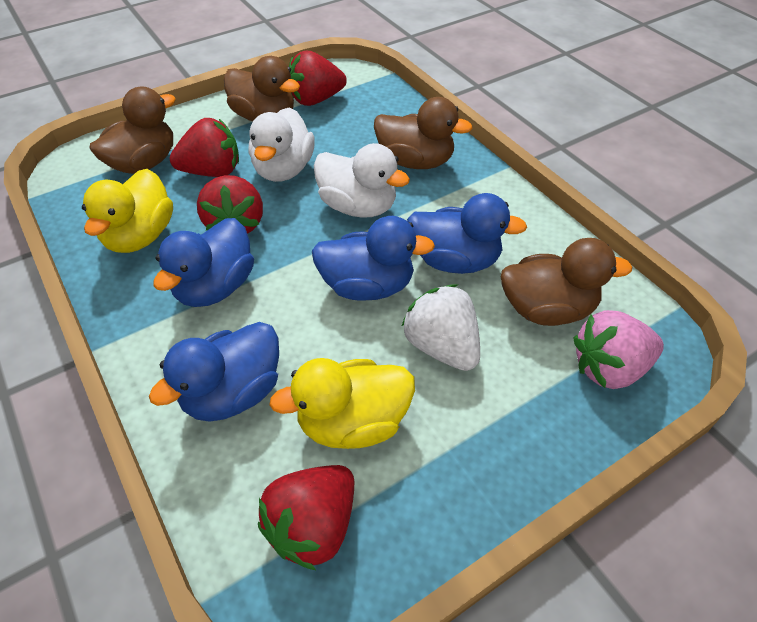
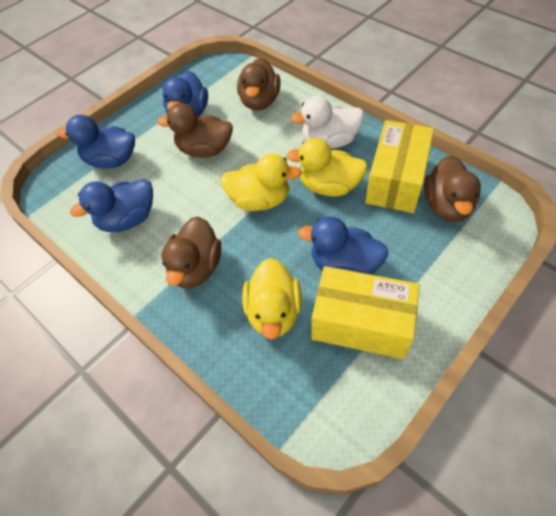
pink strawberry: [574,310,664,389] = 1 -> none = 0
red strawberry: [170,118,239,177] [197,175,263,234] [258,465,354,570] [289,51,347,106] = 4 -> none = 0
white duck: [249,108,315,182] [313,143,410,218] = 2 -> [291,96,364,149] = 1
white strawberry: [401,285,480,371] = 1 -> none = 0
yellow box: none = 0 -> [311,266,420,359] [365,120,434,213] = 2
yellow duck: [82,169,173,253] [269,358,415,449] = 2 -> [220,154,302,211] [242,258,302,340] [287,138,368,196] = 3

